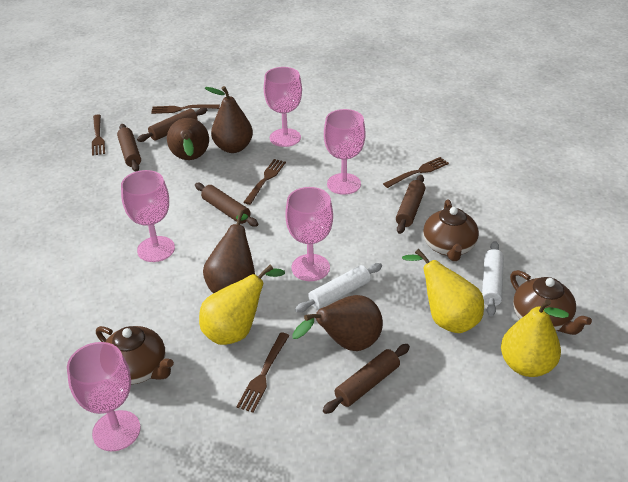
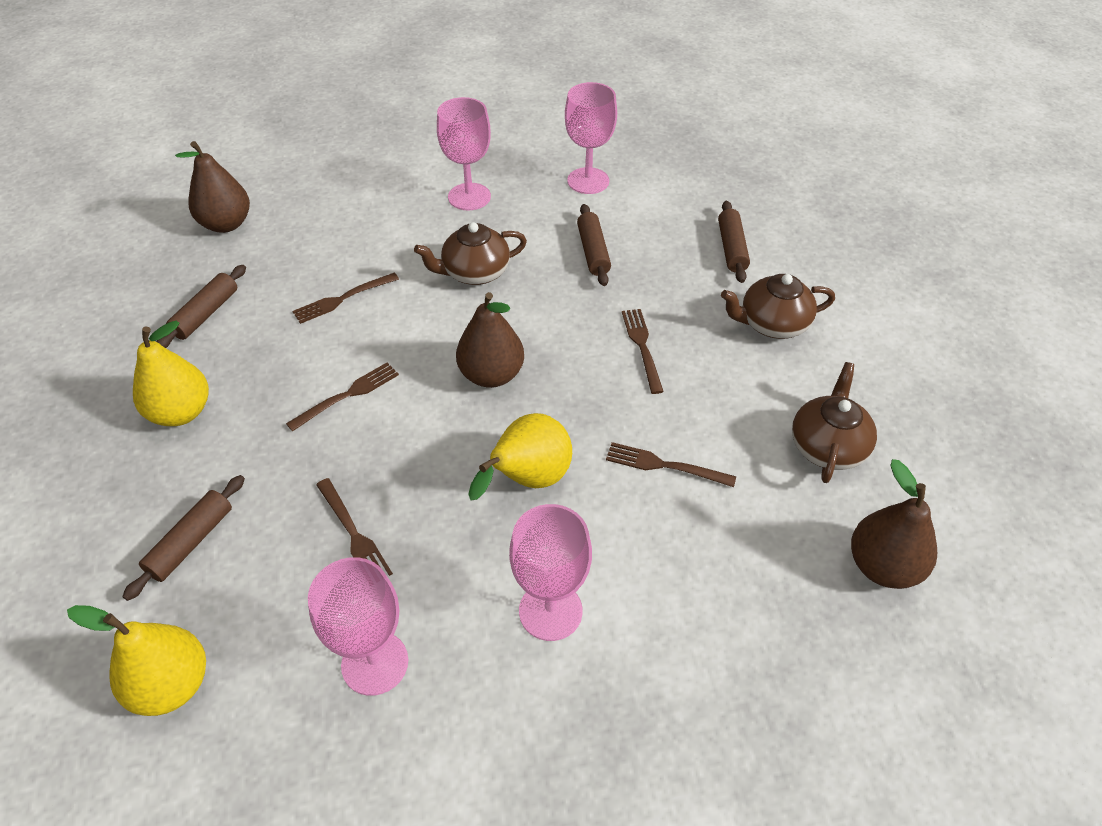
brown pear: [167,118,209,160] [203,210,255,293] [205,86,253,153] [292,295,383,351] = 4 -> [175,141,250,233] [456,292,524,388] [851,459,937,589] = 3
brown rolling pin: [117,124,141,172] [137,108,207,142] [195,183,258,227] [323,344,410,414] [396,175,425,234] = 5 -> [122,475,245,601] [157,265,246,348] [577,204,611,286] [718,201,750,283] = 4
pink goblet: [67,342,141,451] [121,170,175,262] [264,67,302,147] [285,187,333,281] [324,109,365,195] = 5 -> [308,557,408,696] [437,97,491,211] [509,504,592,641] [565,82,617,194] = 4
white rolling pin: [295,263,382,312] [482,241,504,317] = 2 -> none = 0

